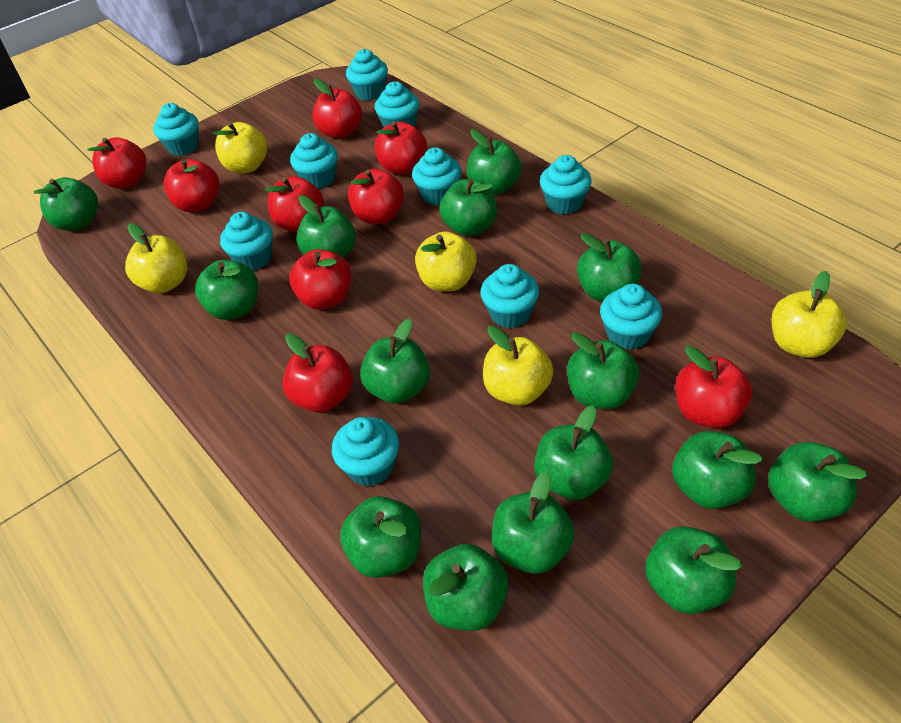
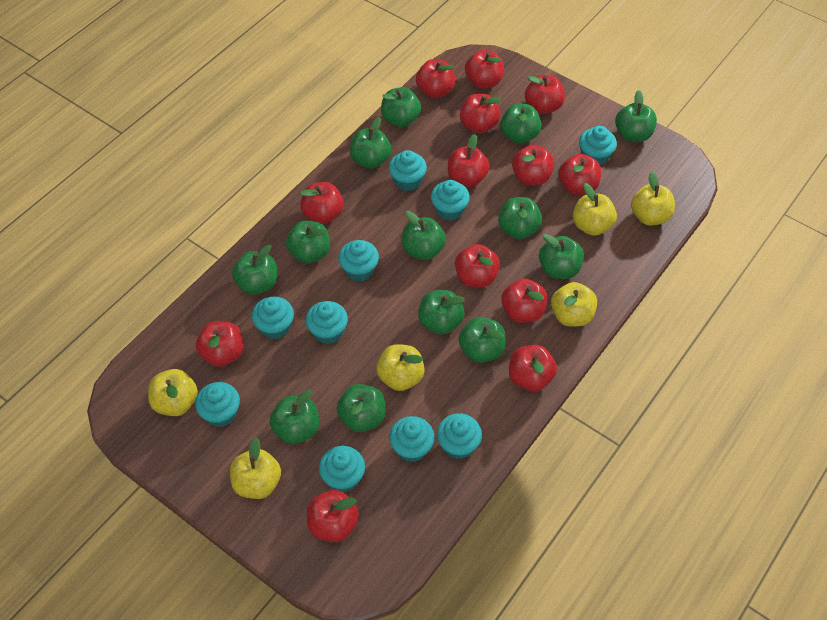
green apple: [33,177,98,231] [195,260,258,320] [296,195,356,258] [340,496,421,578] [360,318,430,404] [423,544,509,631] [439,179,497,236] [467,129,522,195] [492,471,575,574] [534,405,613,500] [567,332,640,409] [577,233,642,302] [645,526,742,614] [672,431,763,509] [768,442,867,522] = 15 -> [232,244,277,295] [270,389,319,444] [286,221,330,264] [337,384,385,432] [350,117,391,169] [381,87,421,127] [402,211,446,260] [418,290,465,335] [459,317,505,363] [498,197,542,239] [500,104,542,144] [539,234,584,279] [615,90,657,142] = 13
red apple: [87,137,147,189] [164,159,219,212] [265,176,324,232] [283,333,353,412] [289,249,351,310] [312,79,362,139] [348,169,404,224] [375,121,427,175] [675,345,752,428] = 9 -> [196,321,244,367] [300,182,344,224] [307,490,359,542] [416,59,455,98] [448,134,489,187] [455,244,500,288] [460,94,501,133] [465,50,504,89] [501,278,547,323] [509,345,557,391] [512,145,554,186] [525,75,565,114] [559,154,601,195] = 13
yellow apple: [125,223,188,293] [213,122,267,173] [415,231,477,292] [483,326,553,405] [772,271,847,358] = 5 -> [148,369,198,416] [230,437,281,499] [376,344,425,391] [551,282,597,327] [573,183,617,236] [631,171,675,226] = 6

